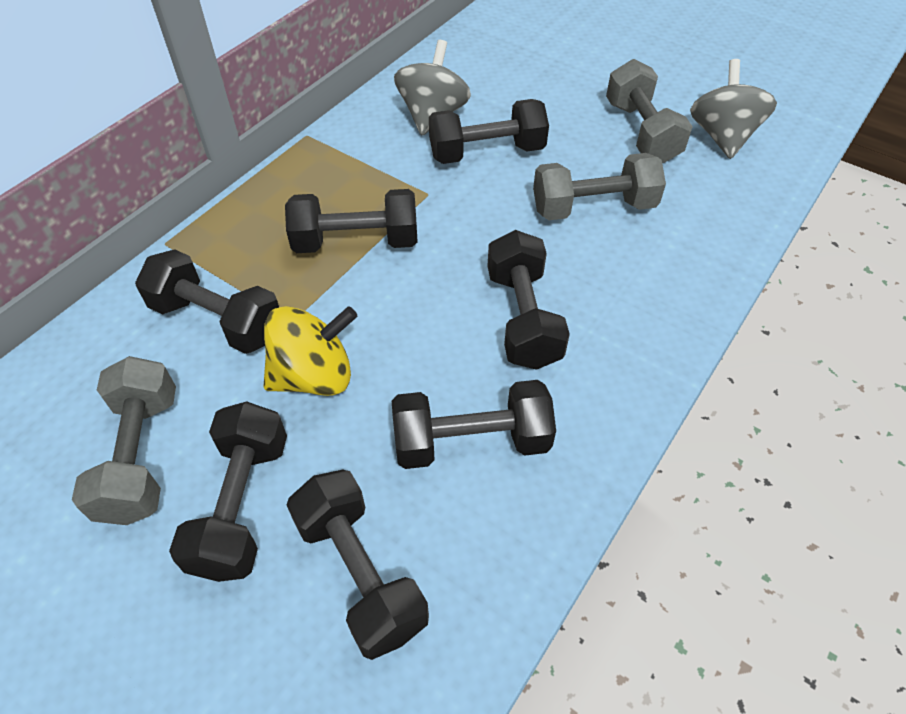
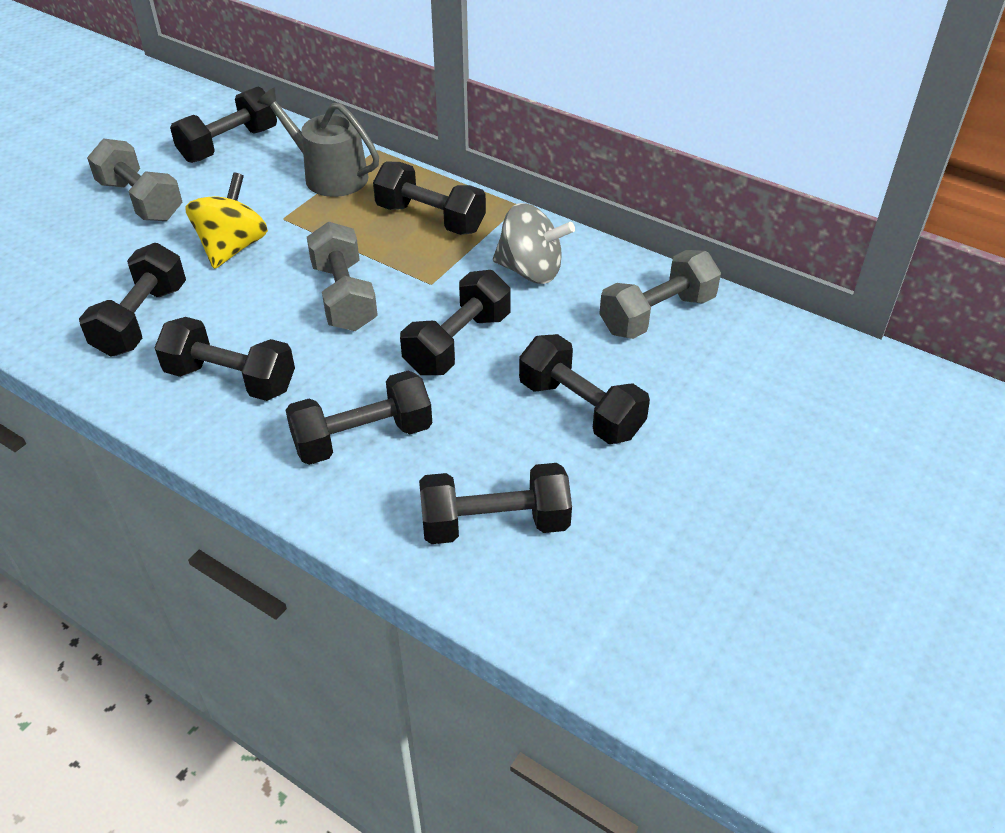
black dumbbell: [135,249,279,354] [169,401,287,582] [285,189,418,253] [287,470,429,660] [392,380,556,469] [429,99,549,164] [487,230,570,370] = 7 -> [79,243,186,356] [154,317,295,401] [170,87,277,163] [286,370,432,465] [373,161,486,235] [400,270,511,375] [419,463,572,544] [519,334,650,444] = 8
grey spinning top: [394,40,471,135] [690,59,777,159] = 2 -> [493,203,575,284] = 1
grey watering can: none = 0 -> [257,88,379,197] = 1

